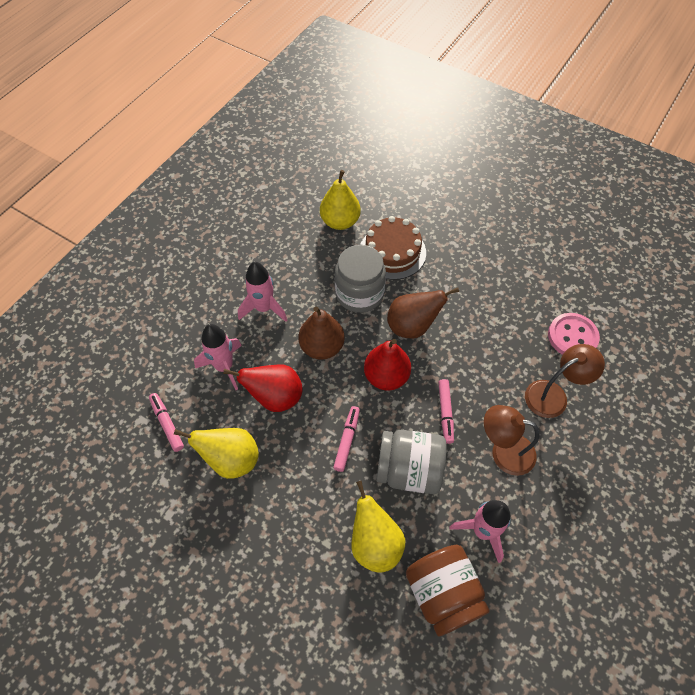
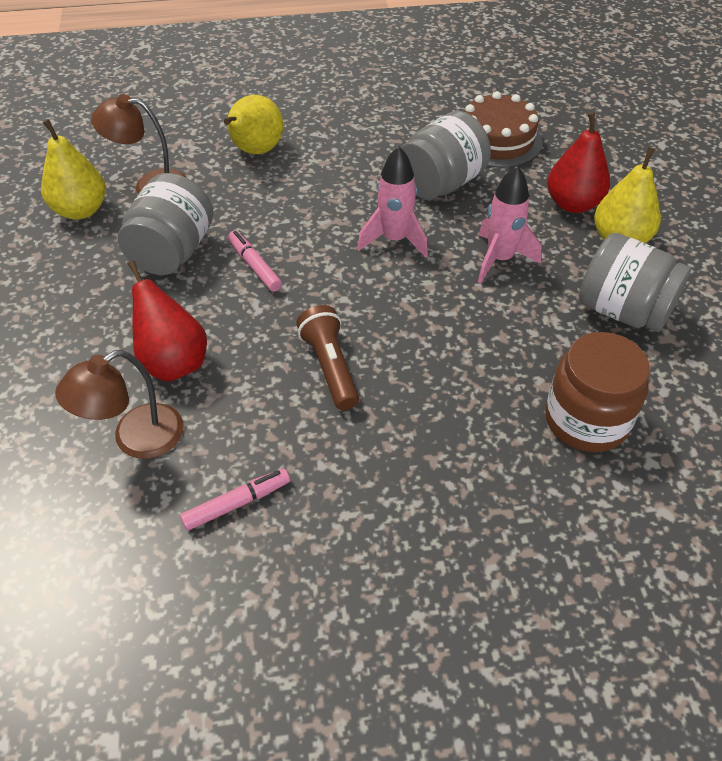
brown flashlight: none = 0 -> [296,305,359,410] = 1
brown pear: [299,306,345,360] [387,287,459,338] = 2 -> none = 0
grey jar: [335,245,386,313] [376,430,447,494] = 2 -> [118,173,213,275] [401,111,491,200] [579,233,691,332] = 3
pink button: [548,313,600,355] = 1 -> none = 0
pink marker: [149,393,184,452] [333,406,360,472] [438,379,454,444] = 3 -> [180,469,290,531] [228,231,282,292] = 2
pink rocket: [194,324,242,390] [238,262,287,322] [449,500,511,563] = 3 -> [357,146,428,258] [478,166,542,283] = 2

